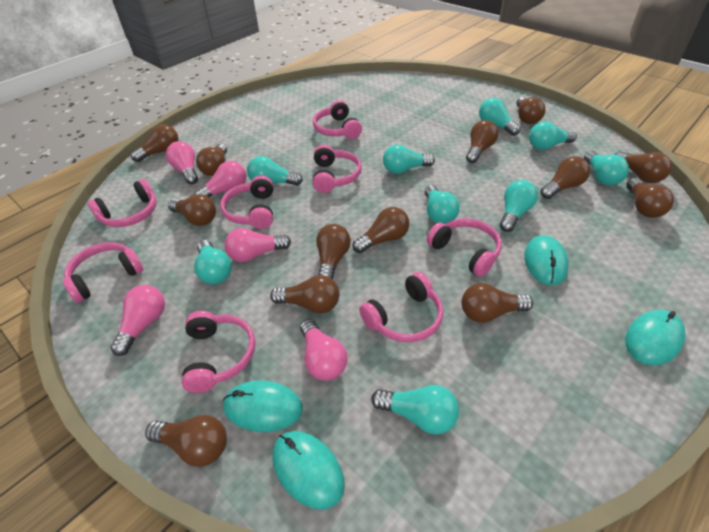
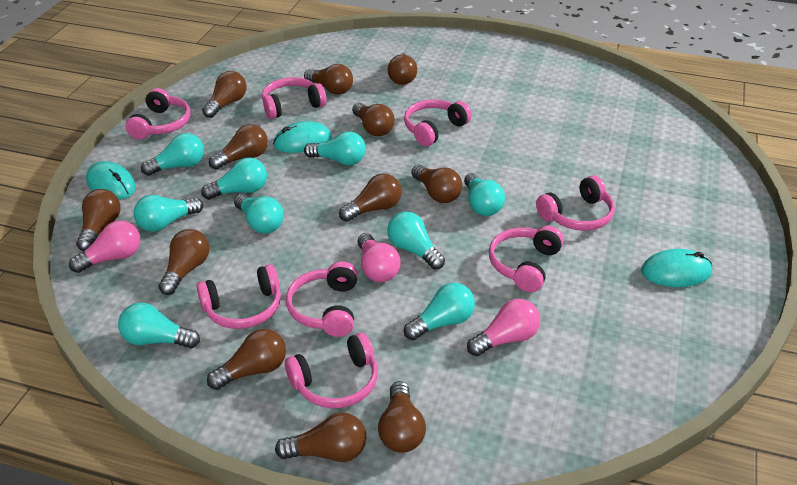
brown light bulb: [131,124,179,162] [145,415,227,467] [168,194,216,226] [196,144,227,176] [270,275,339,314] [316,224,351,280] [352,207,409,253] [462,283,533,323] [466,120,498,163] [516,97,546,124] [540,156,590,199] [614,151,672,183] [626,178,674,218] = 13 -> [76,189,121,251] [158,229,210,295] [202,71,246,118] [207,329,286,390] [209,124,268,170] [275,412,366,462] [304,64,353,95] [339,173,402,222] [352,103,395,136] [378,381,426,453] [388,53,417,85] [411,165,462,203] = 12
pink light bulb: [110,285,165,356] [166,141,198,185] [195,161,246,198] [225,228,291,262] [300,319,347,381] = 5 -> [69,220,141,273] [357,233,401,282] [467,299,540,356] = 3
turquoise mouse: [223,380,303,432] [272,431,345,510] [524,235,568,285] [625,310,686,366] = 4 -> [86,161,136,200] [273,121,331,153] [641,249,712,287] = 3

